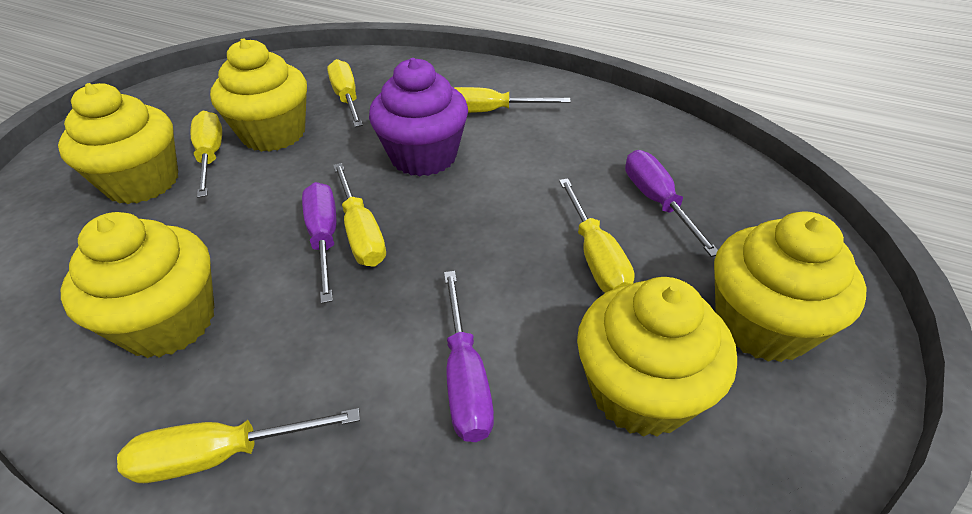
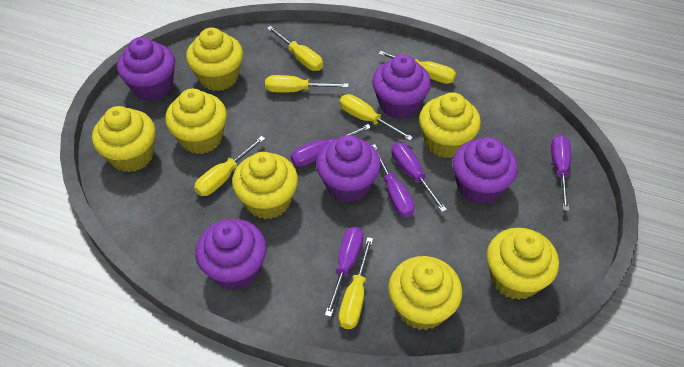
purple cupcake: [369,58,468,176] = 1 -> [117,37,175,101] [195,219,267,290] [316,135,381,202] [372,54,431,119] [452,137,518,204] = 5
purple screwdriver: [302,182,336,304] [444,271,494,442] [625,150,718,257] = 3 -> [291,124,371,167] [325,227,363,317] [372,144,415,218] [391,142,447,212] [551,135,571,211] = 5
yellow cupcake: [58,83,178,204] [61,212,214,358] [210,39,307,152] [577,277,737,437] [714,212,867,362] = 5 -> [92,106,156,172] [165,89,227,154] [186,27,243,91] [232,152,298,219] [388,256,462,330] [419,92,481,158] [487,228,559,300] = 7

